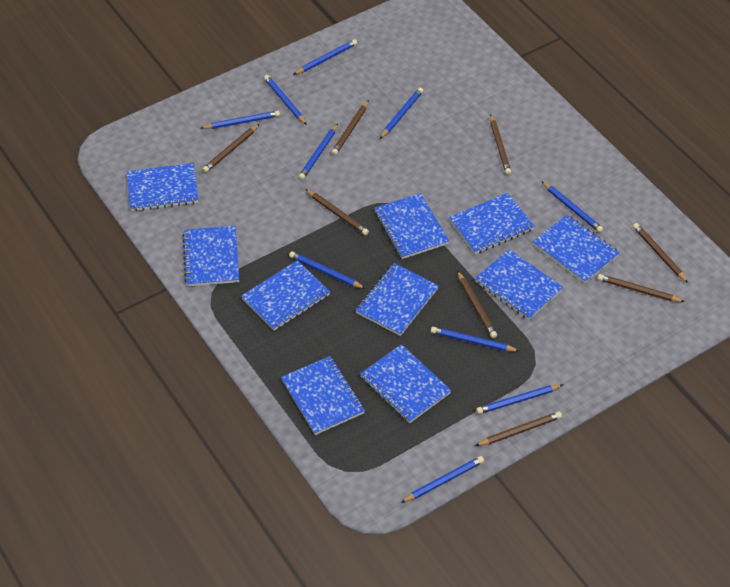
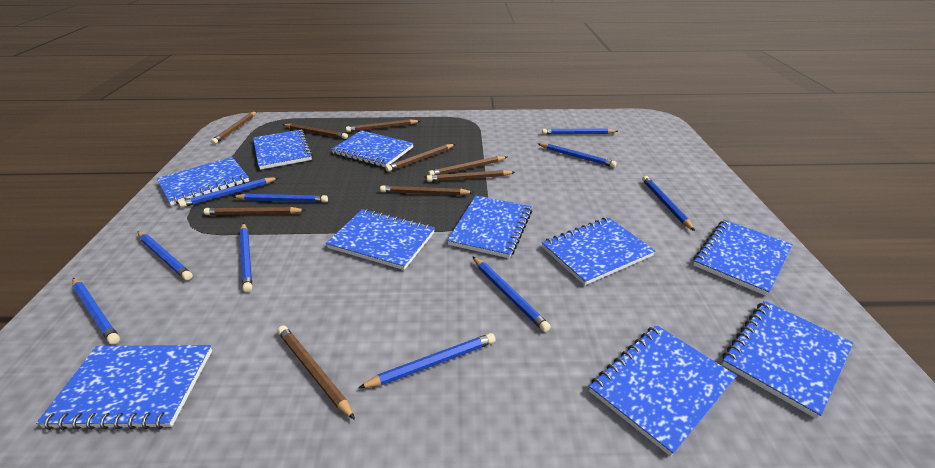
brown pencil: [203,124,259,173] [305,189,369,235] [331,100,369,155] [457,271,497,338] [475,411,562,446] [490,114,511,175] [597,274,685,302] [633,223,688,283] = 8 -> [204,207,306,215] [211,111,257,144] [278,325,355,420] [283,124,348,139] [346,119,420,132] [380,185,474,195] [385,144,455,172] [427,170,515,182] [428,156,507,175] = 9

